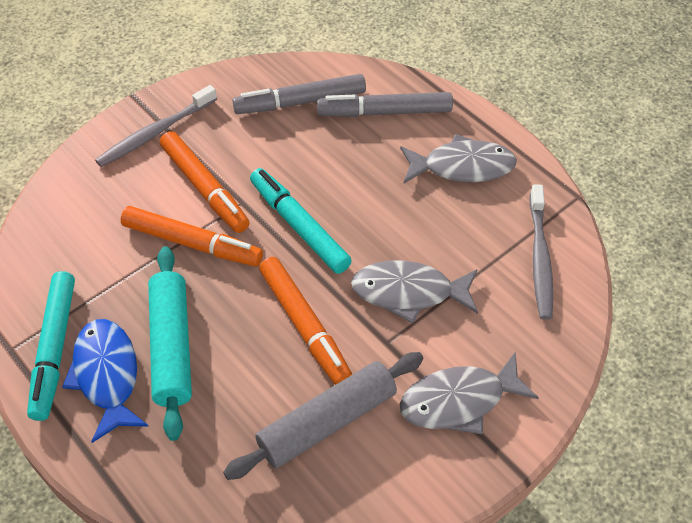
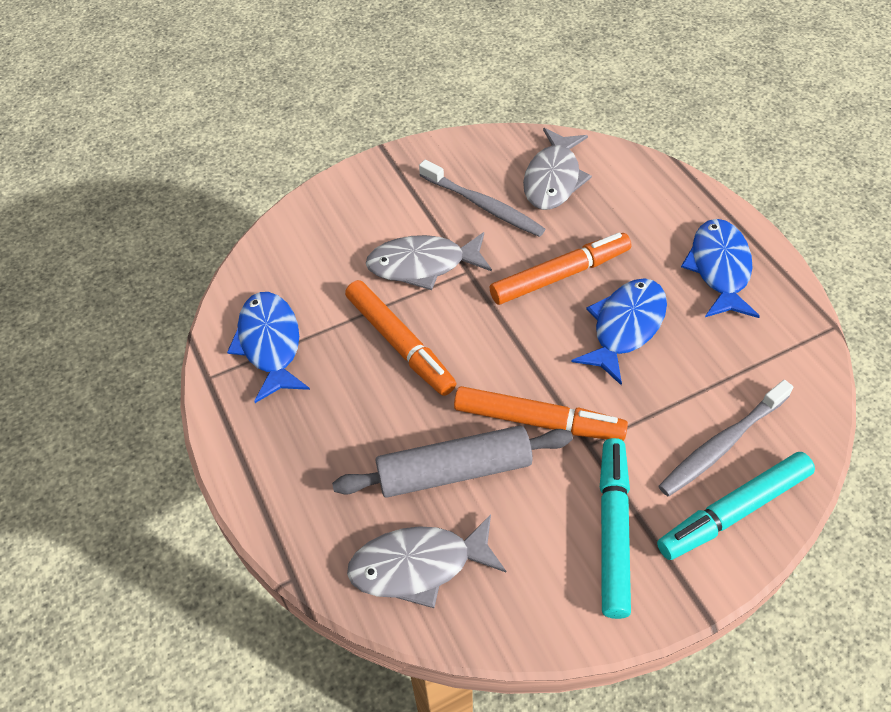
blue fish: [62,319,149,443] = 1 -> [227,292,310,403] [571,278,667,385] [681,219,760,318] = 3
grey marker: [232,74,366,114] [317,92,453,117] = 2 -> none = 0
turquoise rolling pin: [148,246,192,441] = 1 -> none = 0

